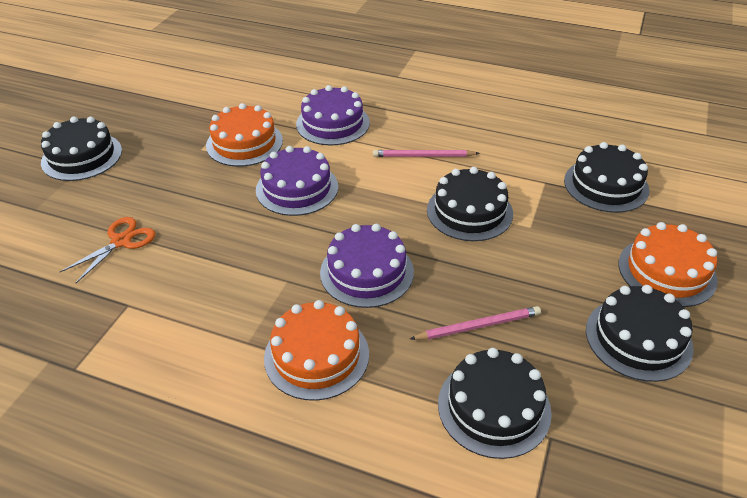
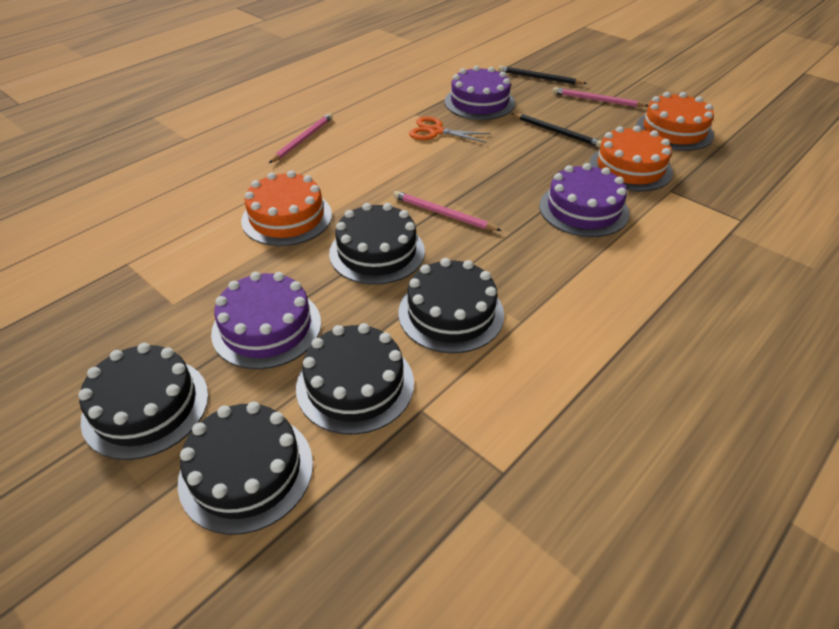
black pencil: none = 0 -> [498,66,587,85] [511,113,602,148] = 2
pink pencil: [373,150,480,157] [410,306,541,340] = 2 -> [269,113,333,163] [393,191,502,231] [553,87,648,107] = 3

